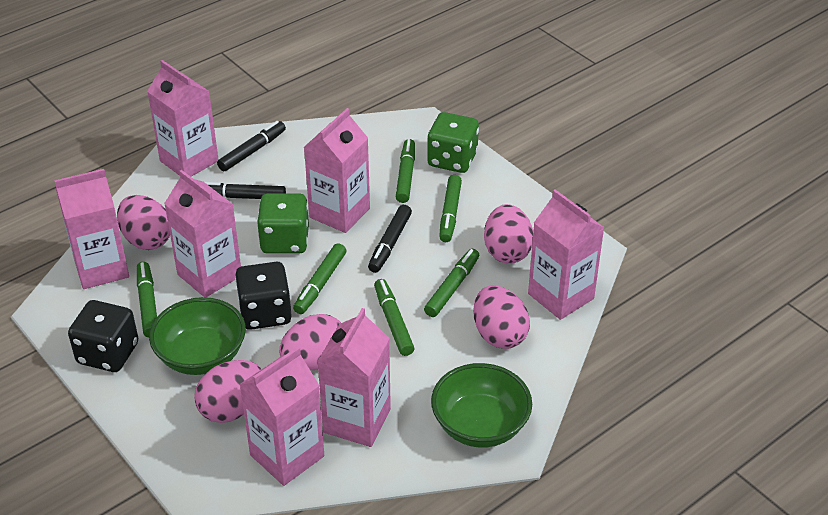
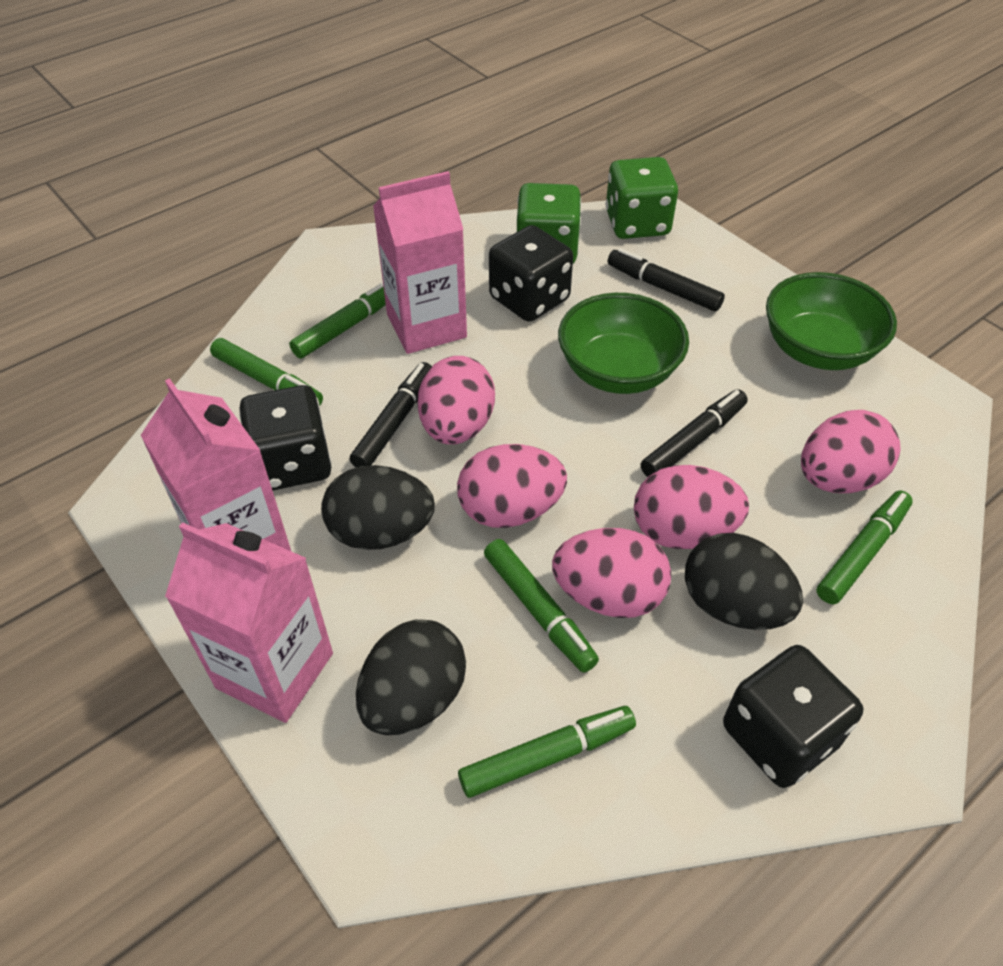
black dice: [68,300,138,372] [235,262,292,330] = 2 -> [239,385,332,491] [489,225,573,322] [723,645,864,788] = 3
black egg: none = 0 -> [321,465,435,550] [356,619,466,735] [685,533,803,630] = 3
green marker: [137,262,157,338] [293,243,346,314] [374,279,414,356] [396,139,415,203] [424,249,479,317] [439,175,462,242] = 6 -> [210,338,323,405] [289,282,386,359] [458,706,636,798] [484,539,599,673] [816,490,913,604] = 5
pink carton: [54,169,129,289] [147,60,219,177] [164,170,241,298] [239,347,324,486] [304,108,370,233] [317,308,391,447] [528,190,605,320] = 7 -> [141,378,291,551] [165,522,333,723] [373,171,467,354] = 3

